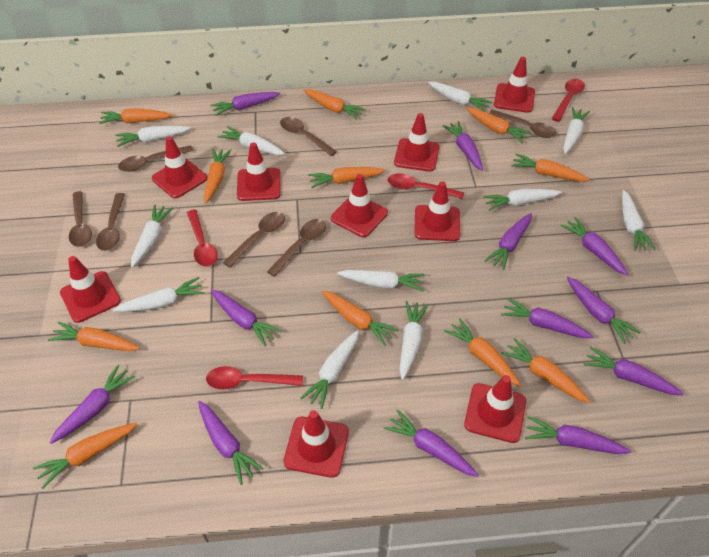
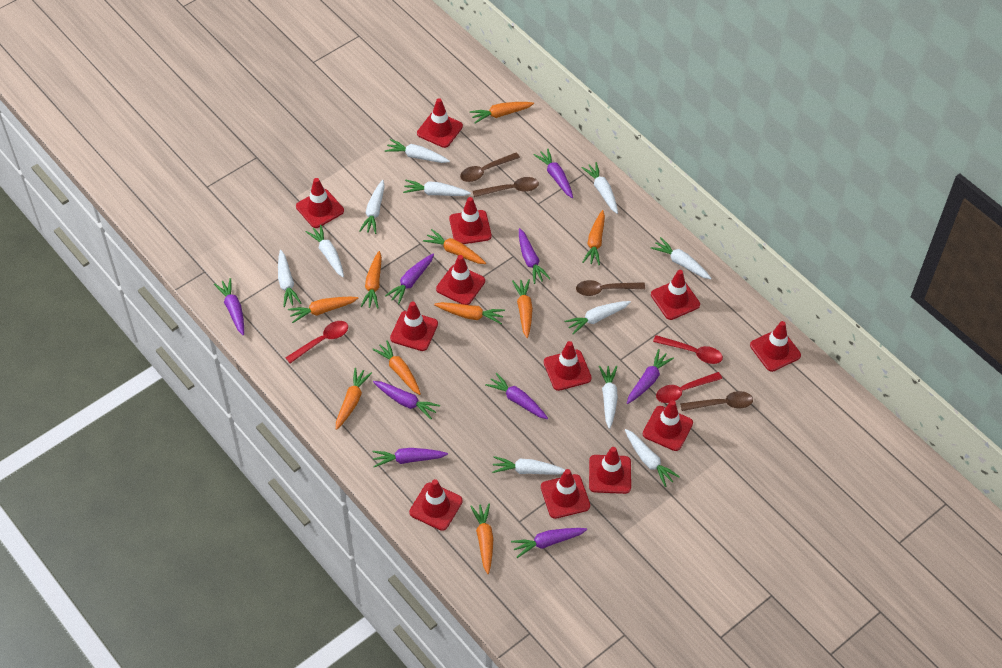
brown spoon: [69,191,92,247] [96,193,125,251] [118,145,193,172] [223,212,285,267] [267,219,326,277] [280,117,337,156] [489,110,557,138] = 7 -> [460,153,520,182] [473,177,539,197] [576,280,645,296] [680,391,753,411] = 4
orange carrot: [33,423,138,489] [48,321,140,351] [99,108,173,124] [204,148,232,203] [303,89,366,120] [308,167,385,188] [322,290,399,346] [444,318,521,387] [466,108,532,143] [501,338,590,403] [511,154,589,182] = 11 -> [288,297,358,323] [336,368,372,430] [360,251,382,309] [372,340,421,395] [423,229,486,264] [434,302,505,324] [470,102,534,123] [470,504,493,574] [512,279,533,338] [583,210,605,265] = 10
purple carrot: [49,364,135,444] [198,401,264,485] [211,92,280,116] [211,289,282,346] [383,409,479,477] [443,121,483,171] [484,213,532,270] [501,298,594,338] [525,416,631,454] [560,217,628,276] [567,277,641,344] [584,346,684,395] = 12 -> [214,278,244,335] [372,448,448,467] [373,381,440,419] [385,254,434,304] [485,373,548,419] [511,528,587,558] [519,228,550,284] [534,148,573,198] [627,349,674,404] = 9
red spoon: [187,210,218,267] [206,366,303,390] [388,173,464,199] [552,79,585,122] = 4 -> [286,321,348,363] [653,335,723,364] [656,372,722,403] = 3
red traffic cone: [60,256,121,323] [152,136,207,198] [237,143,281,201] [283,410,349,478] [331,174,388,237] [394,113,440,172] [414,181,460,241] [464,375,526,443] [494,57,535,113] = 9 -> [296,178,344,228] [390,301,438,351] [409,479,463,531] [417,98,463,148] [436,255,485,305] [449,197,492,244] [541,469,590,519] [544,341,592,391] [589,447,631,494] [643,400,693,451] [651,270,700,320] [750,321,801,372] = 12

